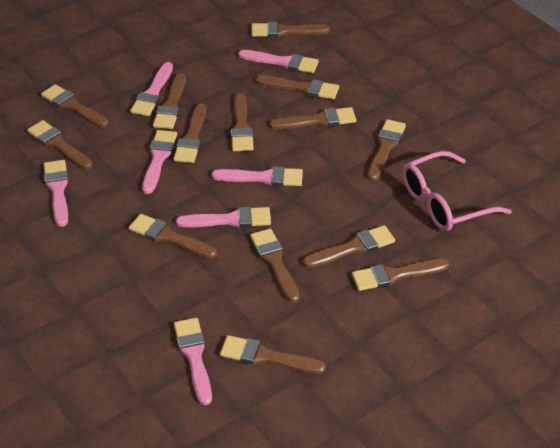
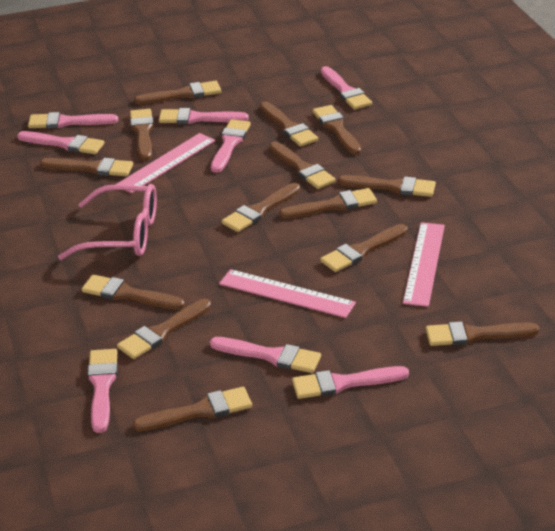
pink brush: [44,160,69,227] [130,62,173,116] [142,130,177,194] [174,318,212,405] [176,207,271,228] [212,167,303,186] [238,50,319,73] = 7 -> [17,131,104,154] [28,112,118,129] [87,349,118,433] [159,108,249,124] [210,337,321,373] [211,119,251,173] [292,366,409,399] [321,66,372,110] = 8
pink ruler: none = 0 -> [117,133,215,193] [219,269,356,318] [403,222,445,307] = 3

